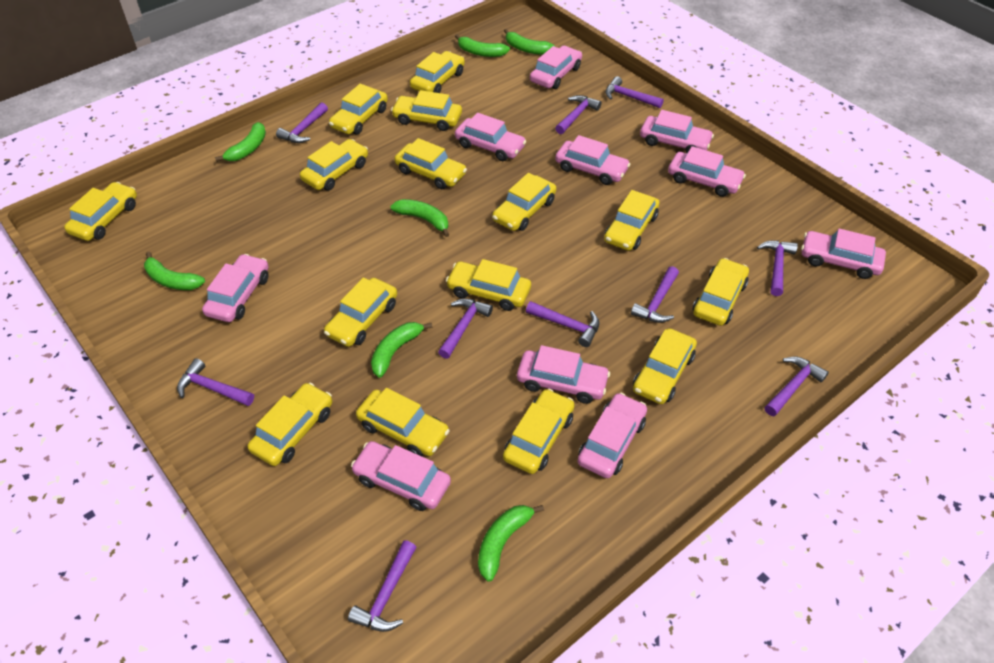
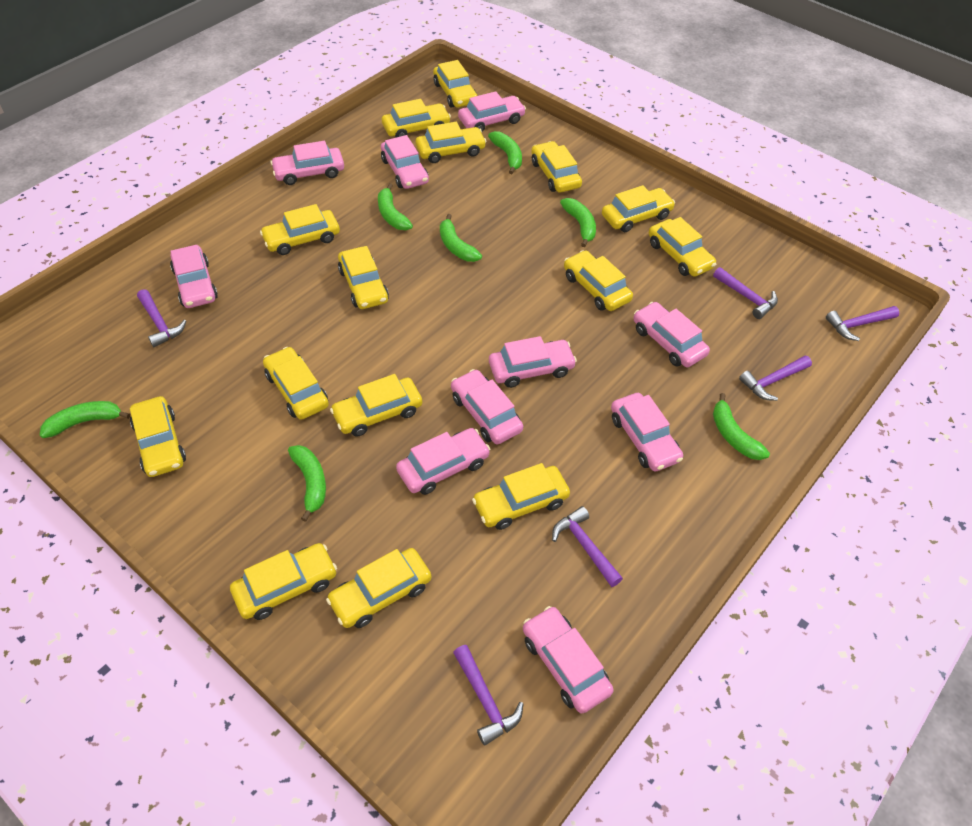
purple hammer: [177,359,254,406] [276,102,328,143] [348,540,417,632] [438,298,493,359] [526,301,599,347] [555,95,601,134] [605,76,664,108] [631,266,679,323] [757,240,798,296] [765,357,829,416] = 10 -> [137,289,186,347] [453,645,523,746] [552,506,623,587] [713,267,778,319] [739,355,812,401] [826,306,899,341] = 6

